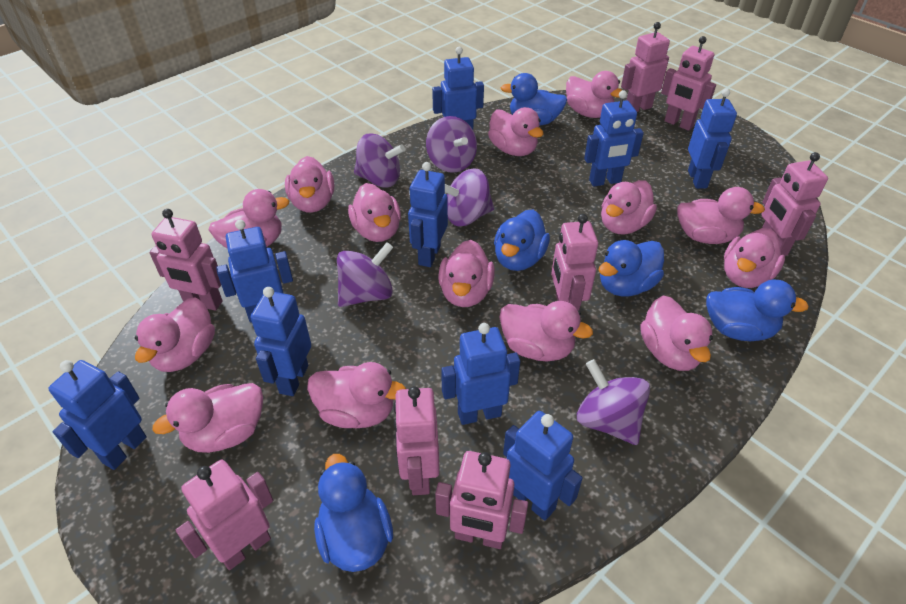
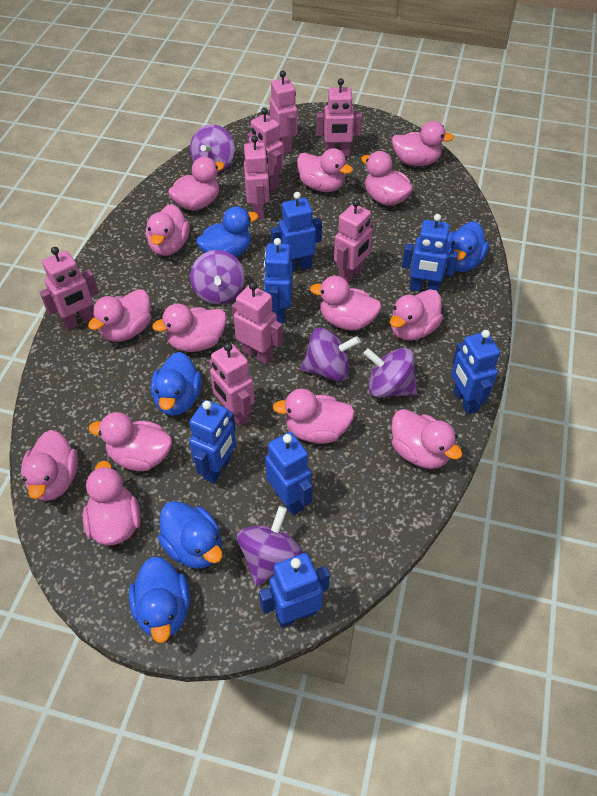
blue robot: [48,360,146,470] [216,220,293,323] [250,287,311,396] [408,162,448,267] [432,47,484,129] [441,323,520,425] [503,411,583,521] [584,90,644,186] [688,89,737,189] = 9 -> [189,400,236,483] [259,553,330,627] [264,238,292,323] [265,432,313,515] [271,192,322,272] [402,214,458,292] [451,330,500,414] = 7

